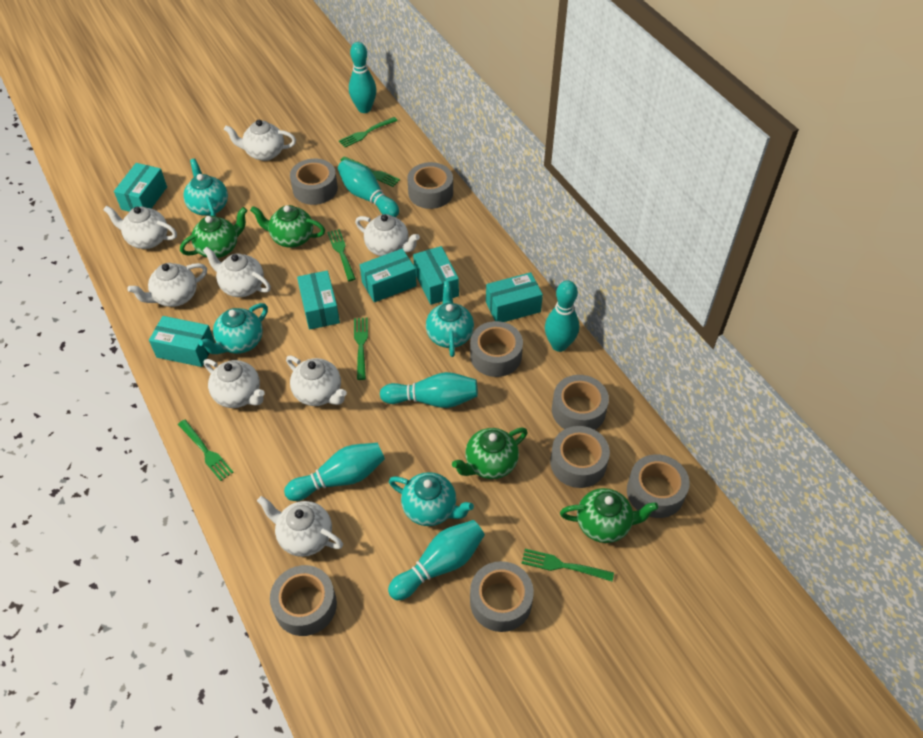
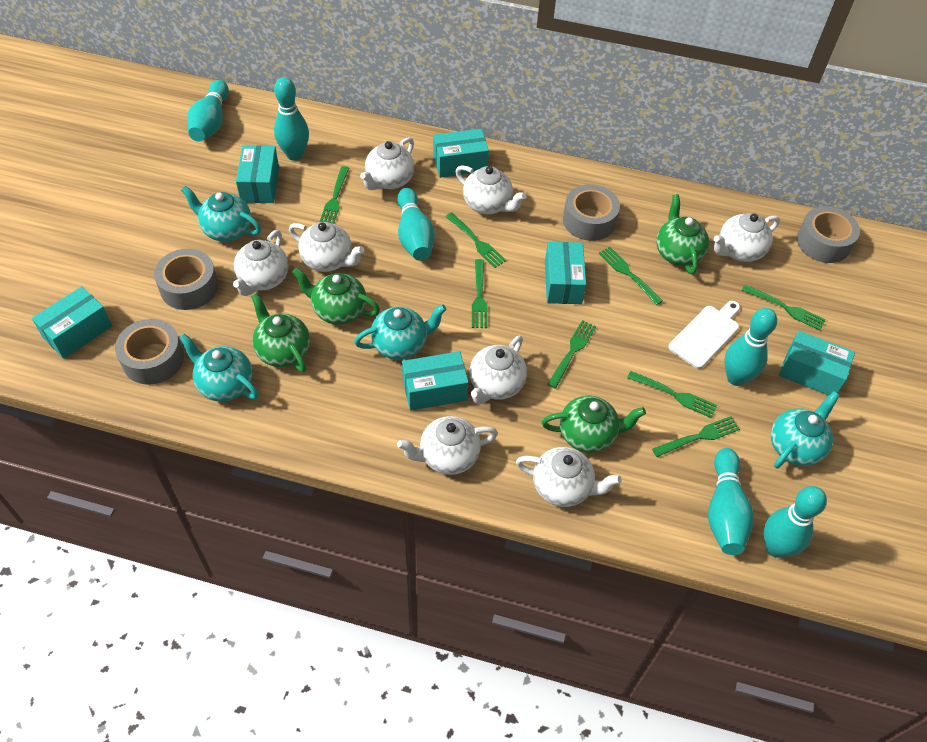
green fork: [178,419,234,481] [327,229,356,281] [339,117,398,147] [340,156,400,187] [354,318,368,380] [521,549,614,581] = 6 -> [319,166,349,224] [445,212,506,268] [472,259,487,328] [547,320,596,388] [599,247,663,305] [627,371,717,418] [652,416,740,457] [742,285,826,331] = 8
grey tape: [270,565,337,636] [290,159,338,205] [407,162,453,209] [470,321,523,377] [470,561,534,632] [550,426,610,488] [552,375,609,430] [627,454,690,518] = 8 -> [115,319,184,385] [154,249,218,310] [563,184,620,241] [797,206,860,263] = 4
white cutting board: none = 0 -> [669,301,740,369] = 1

